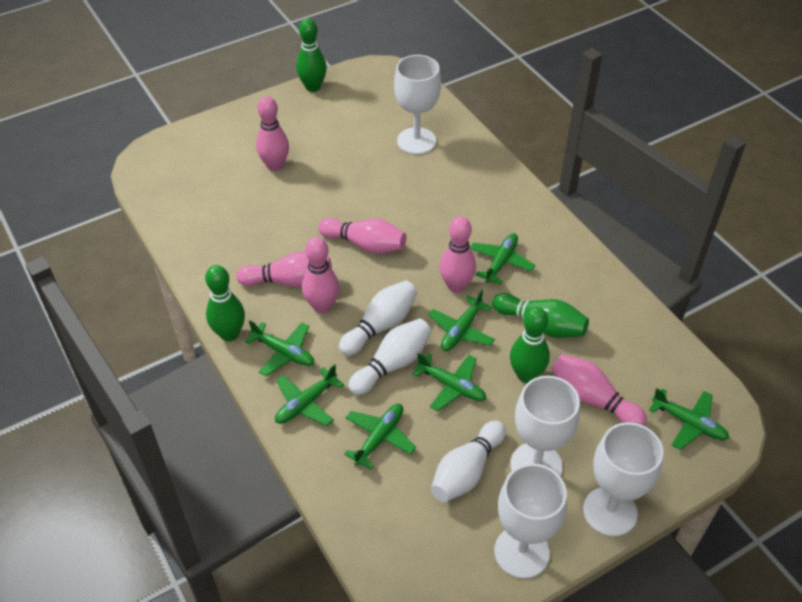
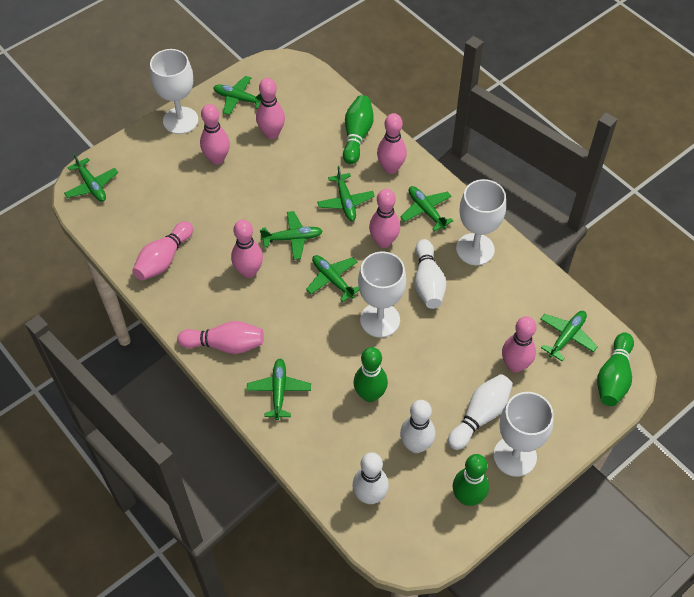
green plane: [245,321,314,376] [275,364,344,426] [344,404,416,470] [412,352,486,411] [428,289,495,351] [470,233,535,285] [649,388,729,450] = 7 -> [64,153,118,202] [213,76,262,115] [247,359,311,420] [260,211,323,260] [306,255,359,302] [317,166,375,221] [401,186,453,232] [540,311,598,361] = 8
pink bowling pin: [236,251,332,287] [256,96,289,171] [302,237,339,313] [318,218,406,254] [439,216,476,293] [551,354,647,426] = 6 -> [132,221,193,281] [177,321,264,354] [200,104,230,165] [231,220,263,278] [256,78,285,139] [369,189,400,248] [377,113,407,174] [502,316,536,372] = 8
white bowling pin: [339,281,417,356] [348,319,431,395] [431,421,506,502] = 3 -> [353,452,389,504] [400,400,435,453] [414,239,446,309] [448,374,513,450] = 4

